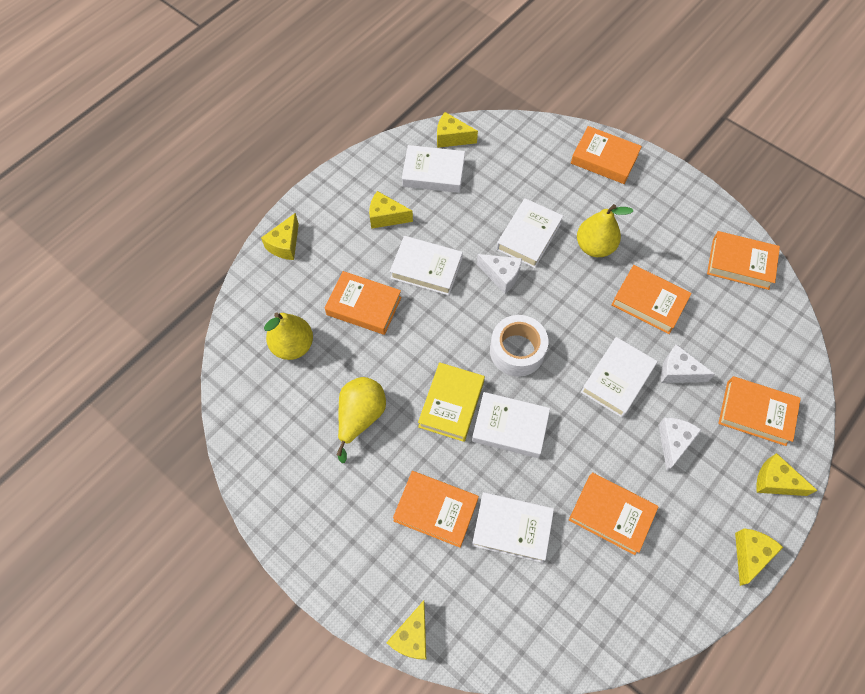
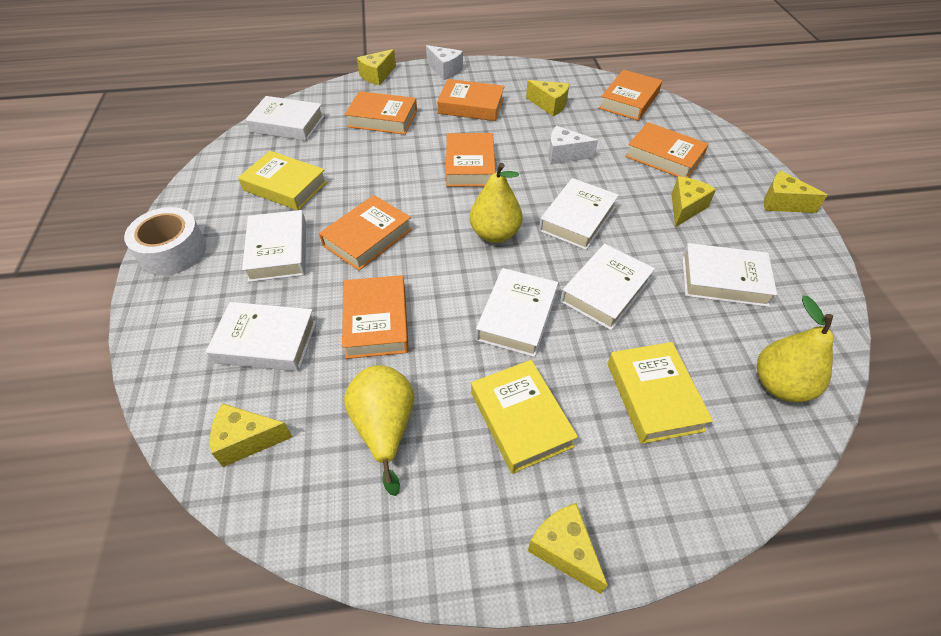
white book: [390,236,463,296] [402,145,465,193] [472,392,550,458] [472,492,554,563] [496,198,563,268] [581,337,657,418] = 6 -> [206,302,317,371] [242,210,306,282] [246,96,324,141] [476,268,558,357] [539,178,619,250] [560,244,655,330] [682,243,777,307] = 7
white cheese: [477,254,522,294] [658,418,701,471] [661,344,715,383] = 3 -> [426,45,463,80] [549,126,598,164] = 2
yellow book: [418,362,485,442] = 1 -> [238,151,328,210] [471,360,578,474] [608,342,713,444] = 3

